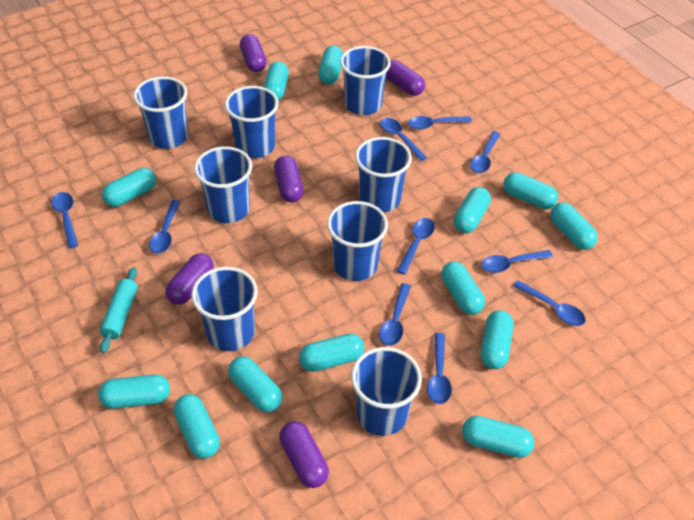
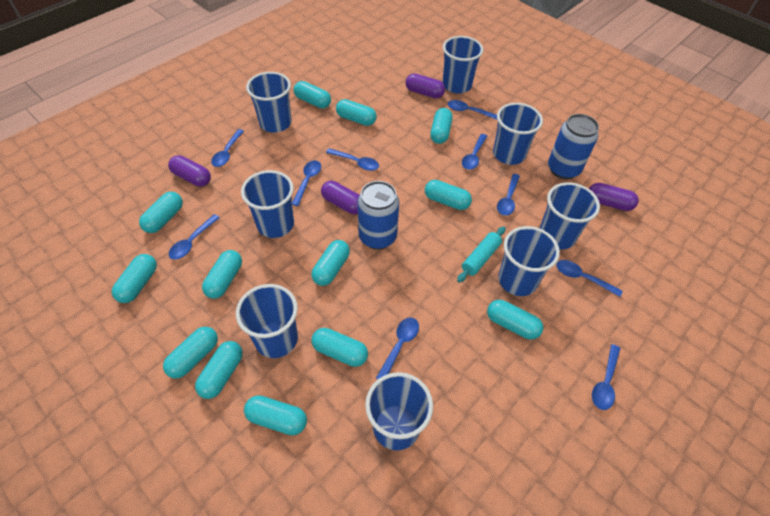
blue can: none = 0 -> [358,181,399,249] [548,114,599,179] = 2
purple capsule: [165,253,214,305] [240,34,267,72] [274,156,304,202] [279,421,329,488] [386,60,425,96] = 5 -> [168,155,211,187] [321,181,359,214] [405,74,445,98] [589,183,639,211] = 4

